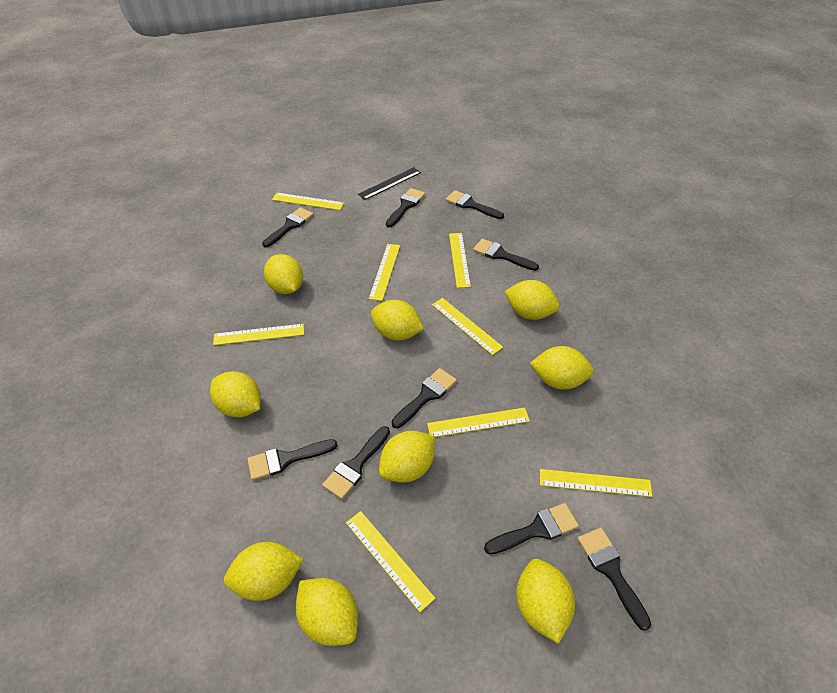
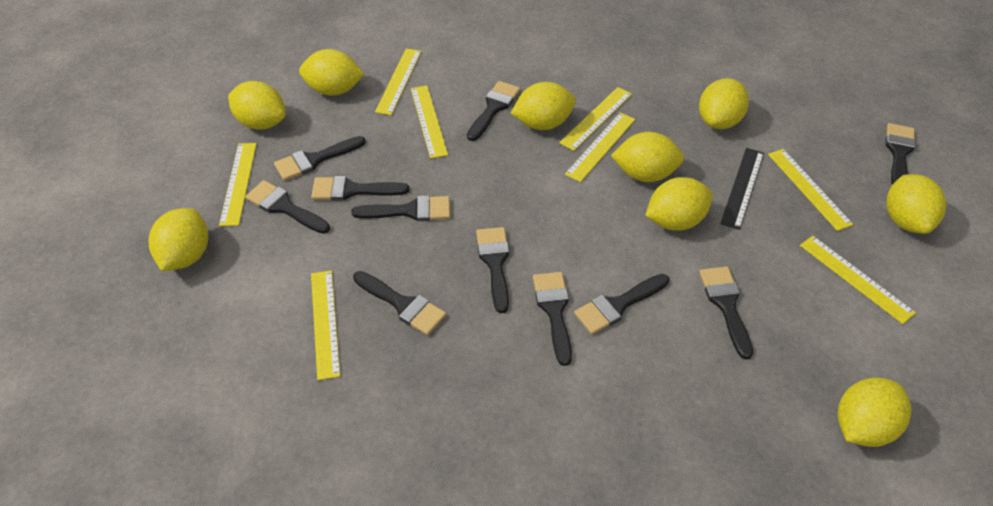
black brush: [247,439,338,480] [262,207,314,247] [322,426,390,499] [386,188,425,227] [392,368,457,428] [446,190,504,219] [473,239,539,271] [484,503,579,555] [577,528,651,631] = 9 -> [245,180,330,234] [274,136,366,181] [311,176,409,201] [351,195,450,221] [353,271,446,335] [467,81,520,141] [476,227,509,313] [533,272,572,366] [574,274,669,334] [699,266,753,360] [885,123,916,185] = 11

